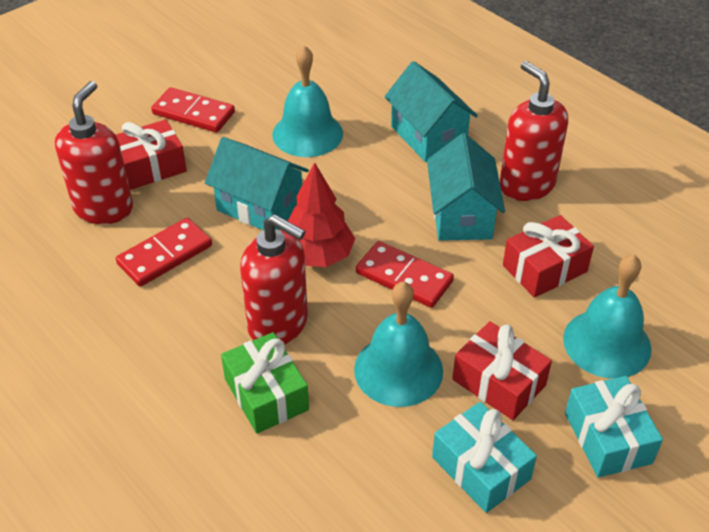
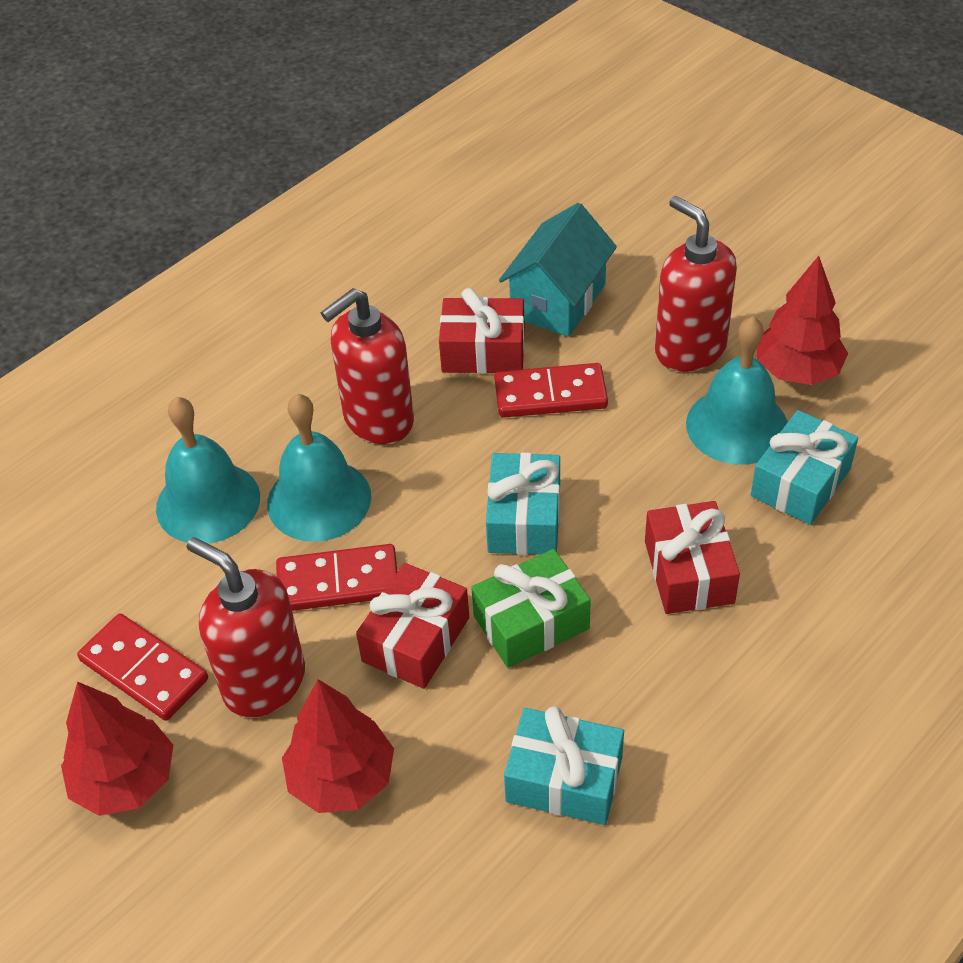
red tree: [288,162,355,267] = 1 -> [61,682,173,816] [282,679,394,813] [757,256,848,385] = 3
turquoise gift: [432,402,537,513] [565,376,663,478] = 2 -> [486,452,560,555] [504,706,624,825] [751,410,858,525] = 3
turquoise house: [205,137,309,230] [384,61,478,162] [427,133,505,241] = 3 -> [499,203,617,337] = 1

